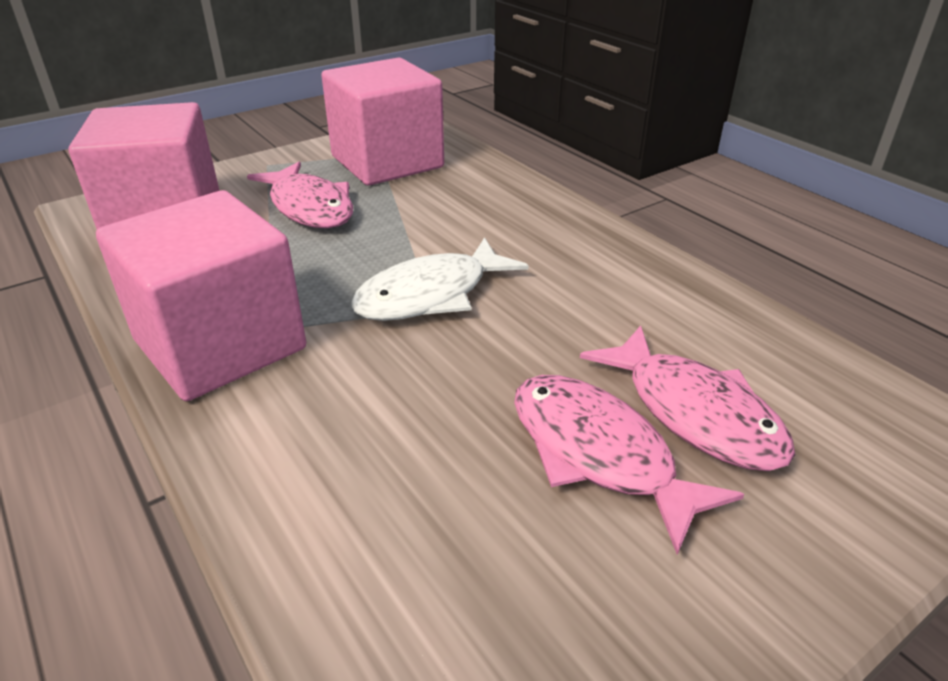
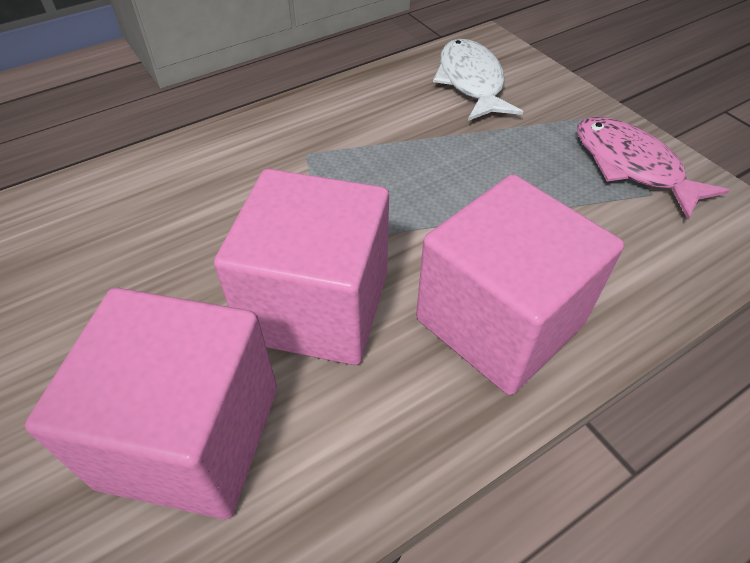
pink fish: [247,162,353,228] [514,375,744,555] [580,325,795,471] = 3 -> [577,116,730,220] = 1

